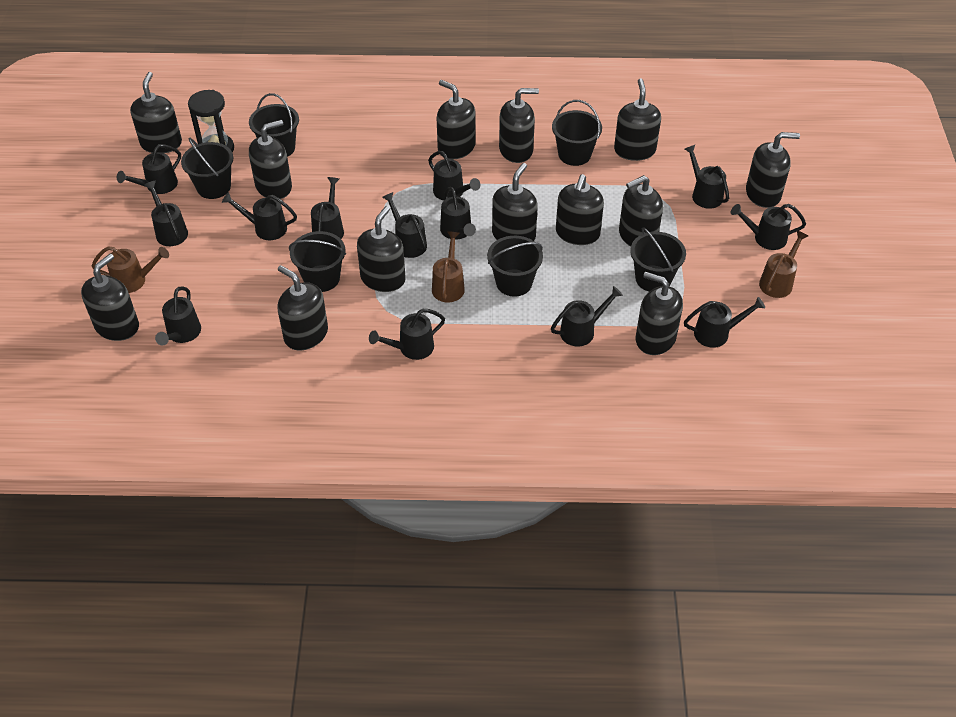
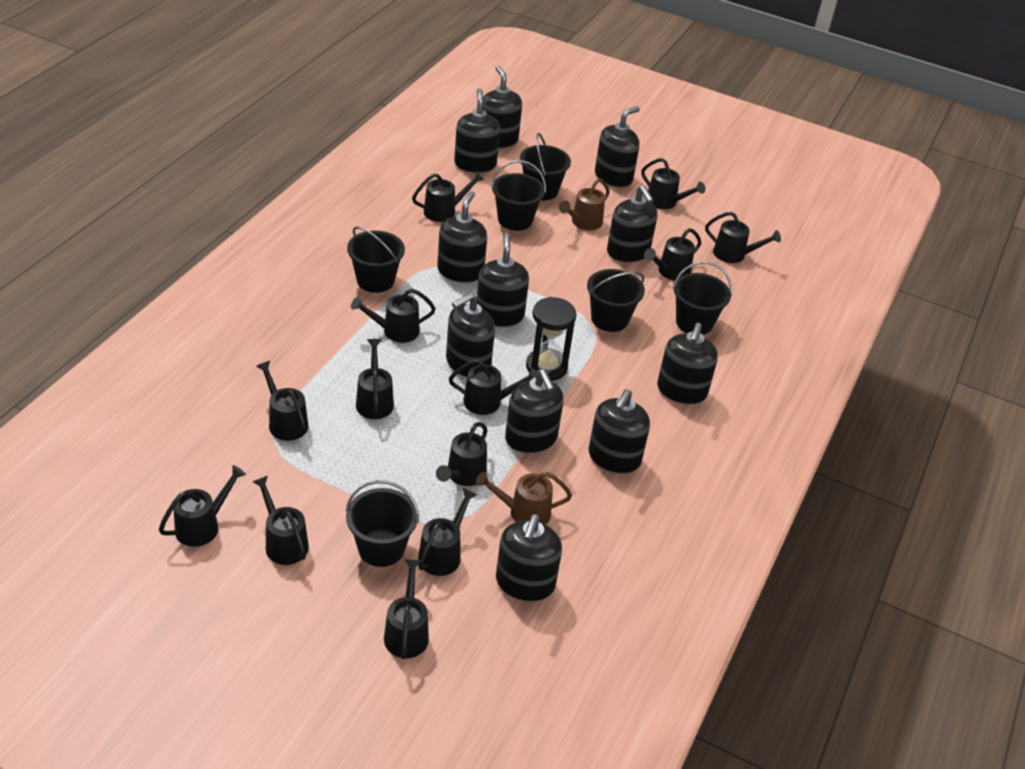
black soap dispenser: [81,254,139,341] [130,72,182,153] [249,120,292,199] [277,265,328,351] [357,206,406,292] [437,80,476,159] [492,163,538,241] [499,88,539,163] [556,174,604,245] [614,78,661,161] [619,175,663,247] [636,272,683,355] [746,132,800,208] = 13 -> [437,191,487,283] [446,292,495,377] [454,88,500,173] [477,233,529,327] [483,66,522,148] [496,514,562,601] [505,369,564,453] [589,389,650,474] [595,106,640,187] [607,185,658,263] [657,323,718,404] = 11
brown watering can: [92,246,169,293] [432,232,465,302] [759,231,808,298] = 3 -> [475,472,572,525] [559,178,610,230] = 2

